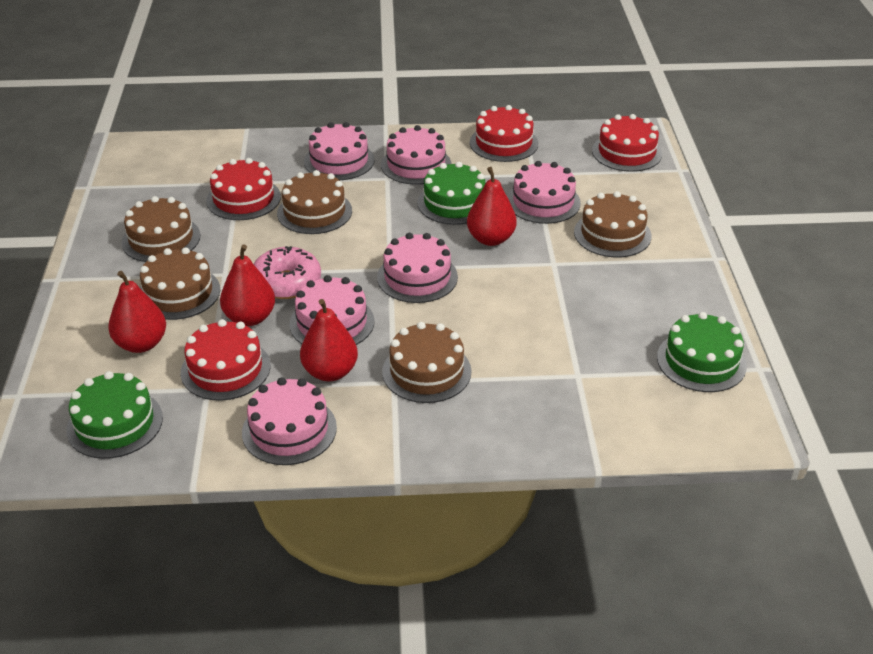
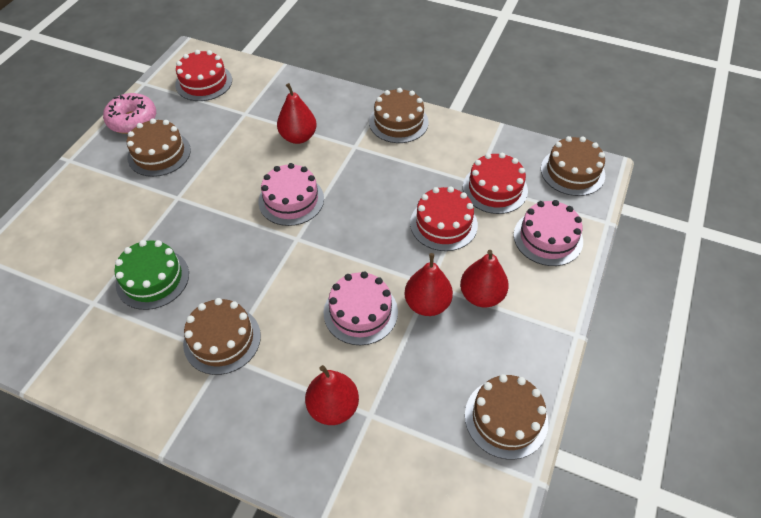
green cake: [67,371,163,459] [417,162,486,225] [657,312,747,392] = 3 -> [114,240,189,310] = 1
pink cake: [242,377,337,465] [289,275,375,345] [304,122,375,180] [377,233,458,303] [381,125,451,185] [507,161,581,224] = 6 -> [258,163,324,226] [324,271,398,345] [514,200,583,266] = 3
red cake: [181,319,271,401] [206,158,281,220] [470,105,538,162] [592,114,662,172] = 4 -> [175,50,232,101] [410,186,478,251] [463,153,528,214] = 3

